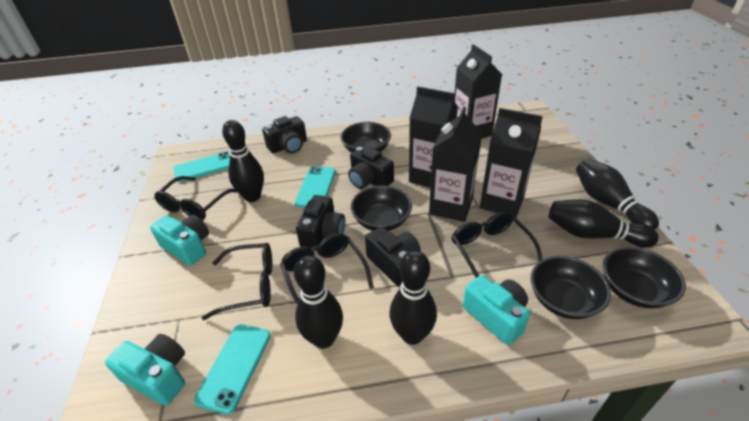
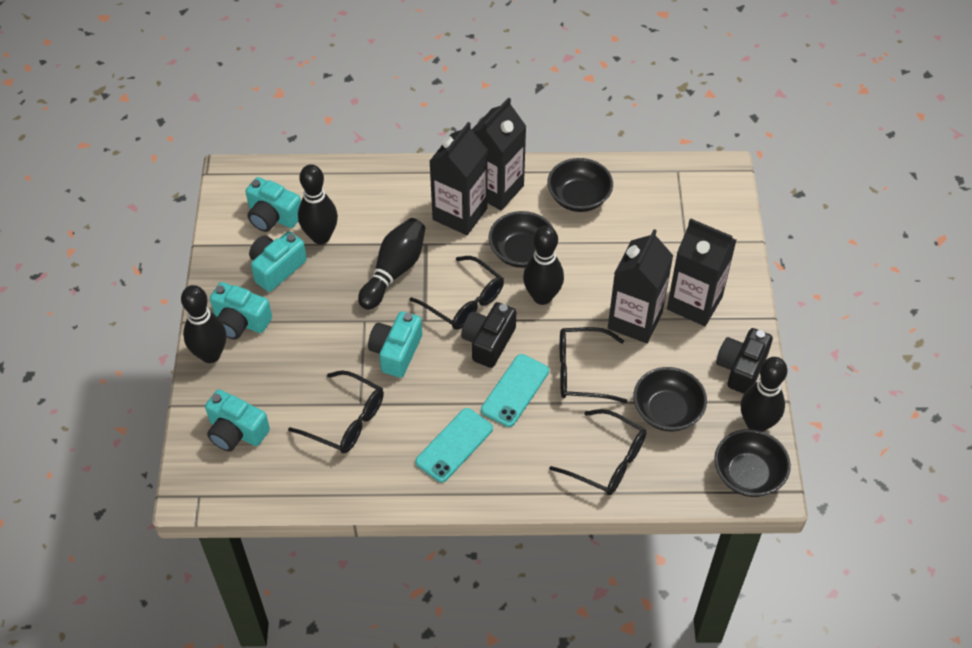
black camera: [262,116,307,153] [296,195,345,250] [348,146,394,189] [365,227,421,287] = 4 -> [461,302,516,368] [716,328,773,394] = 2
turquoise camera: [105,334,185,406] [150,215,209,266] [463,275,530,345] = 3 -> [205,389,270,452] [210,282,272,340] [245,177,301,232] [249,232,307,292] [368,311,422,378] = 5
turquoise phone: [174,152,230,182] [194,324,271,415] [295,166,336,208] = 3 -> [415,408,493,483] [481,354,549,427] = 2

